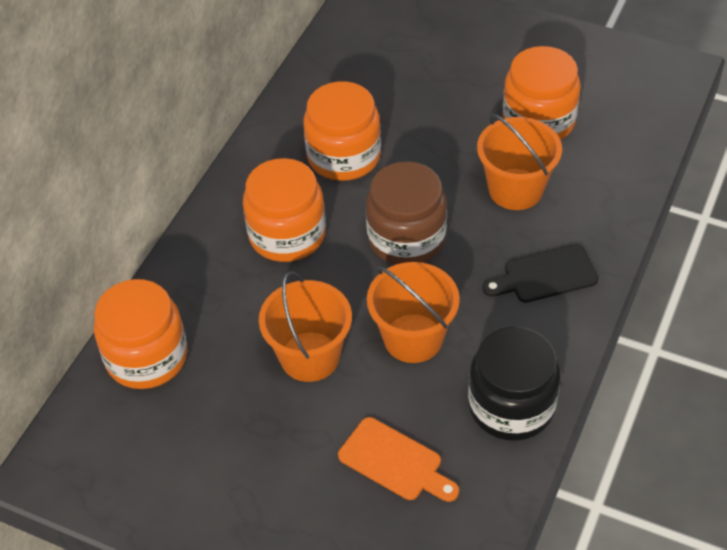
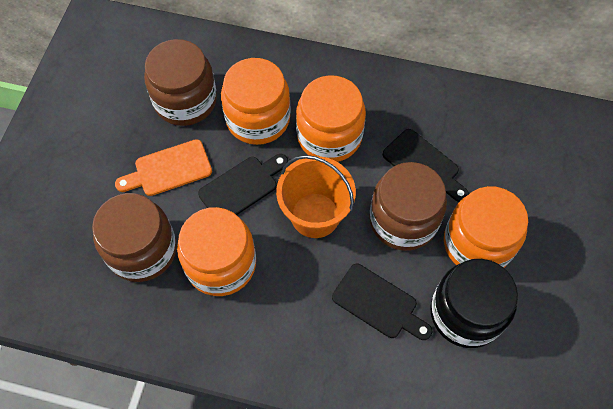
black cutting board: [483,244,598,303] = 1 -> [198,154,288,215] [332,264,432,340] [383,129,469,202] = 3
brown jar: [366,161,447,264] = 1 -> [92,193,177,282] [144,39,217,126] [369,162,447,251] = 3
orange bucket: [259,271,352,382] [367,262,460,363] [477,114,562,210] = 3 -> [276,155,356,238] = 1

